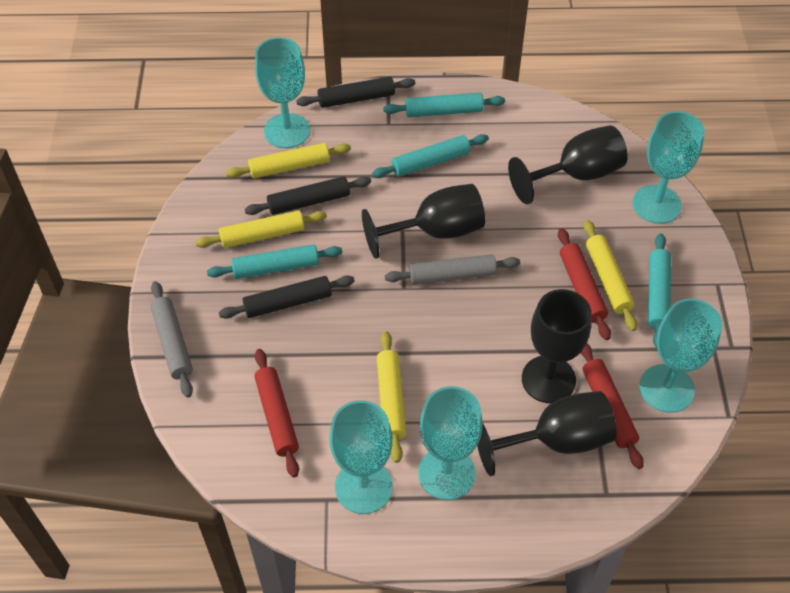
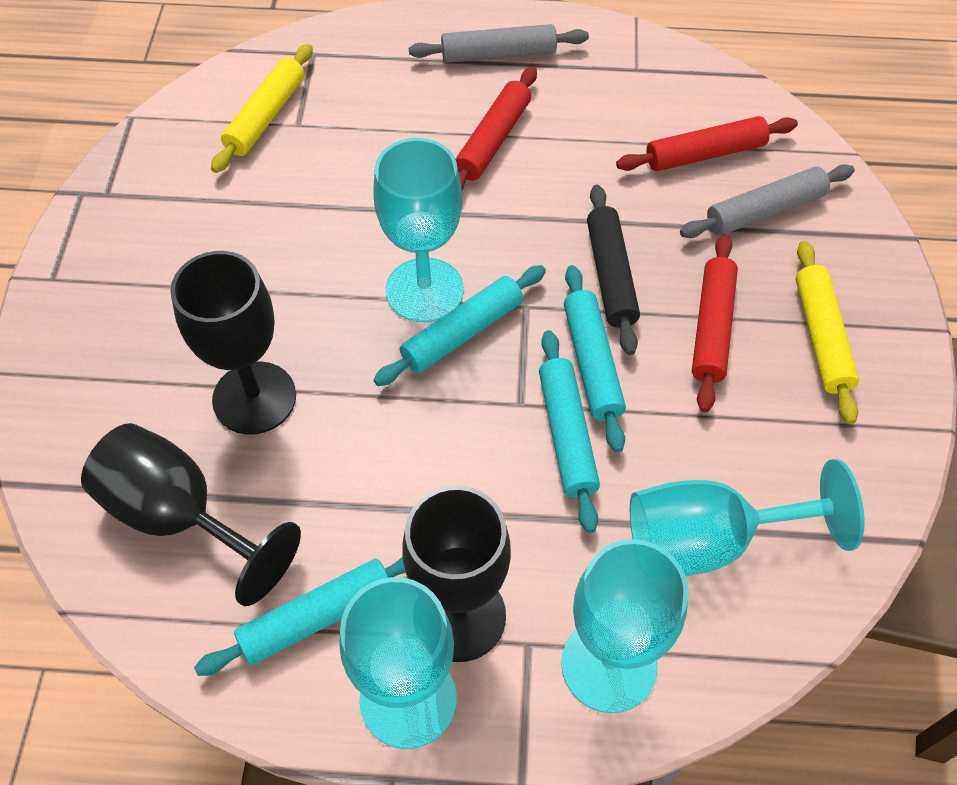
black goblet: [362,184,485,259] [477,391,617,476] [508,125,628,204] [522,289,592,403] = 4 -> [81,423,301,606] [170,251,296,435] [402,485,511,662] = 3
black rolling pin: [219,275,355,319] [245,176,371,215] [296,77,415,108] = 3 -> [587,185,640,355] = 1
turquoise goblet: [255,37,310,148] [329,400,393,514] [418,386,483,500] [632,111,705,224] [639,298,722,413] = 5 -> [339,577,457,749] [373,138,464,323] [561,539,689,713] [630,459,865,576] = 4
yellow rolling pin: [195,210,327,248] [226,143,351,178] [377,331,406,463] [584,220,637,331] = 4 -> [211,44,313,173] [795,241,859,424] = 2

